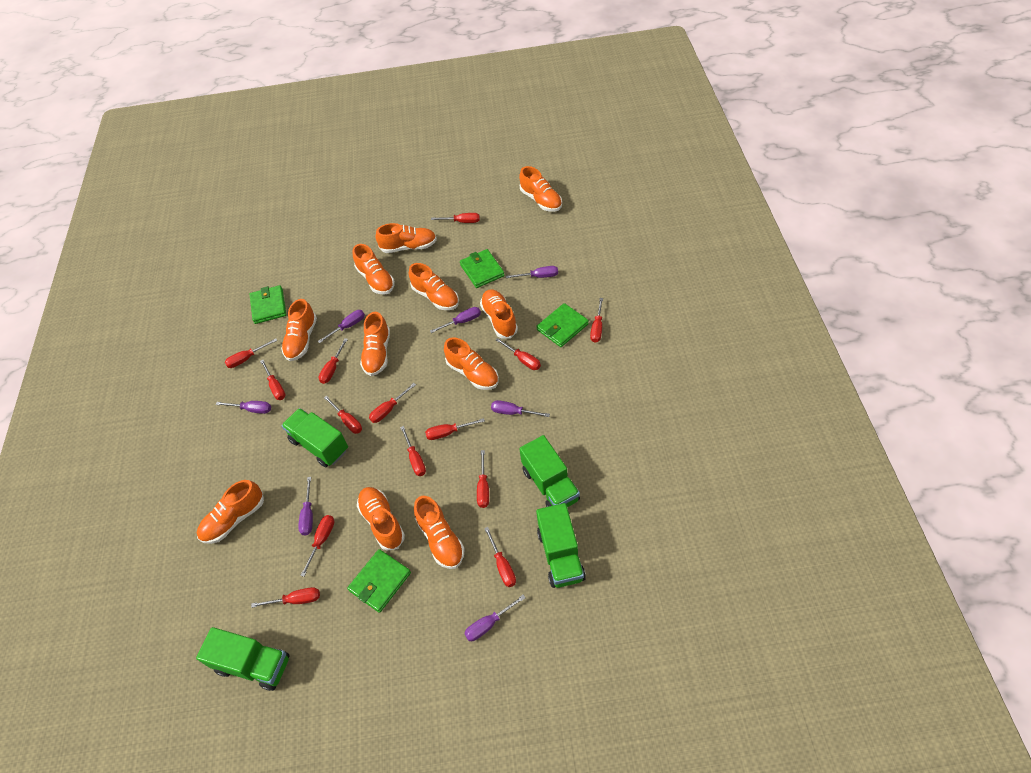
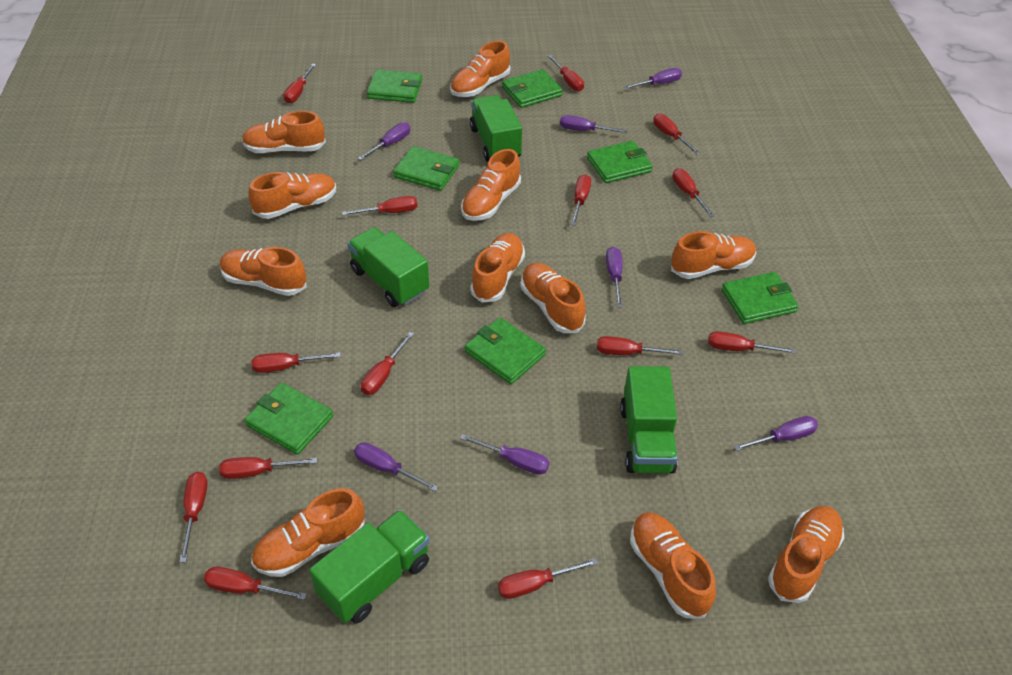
green wallet: [250,285,286,324] [347,549,411,613] [460,249,505,288] [536,303,589,347] = 4 -> [245,383,333,455] [367,70,422,103] [393,146,459,191] [465,318,546,384] [502,69,563,108] [587,141,653,183] [721,272,799,324] = 7

